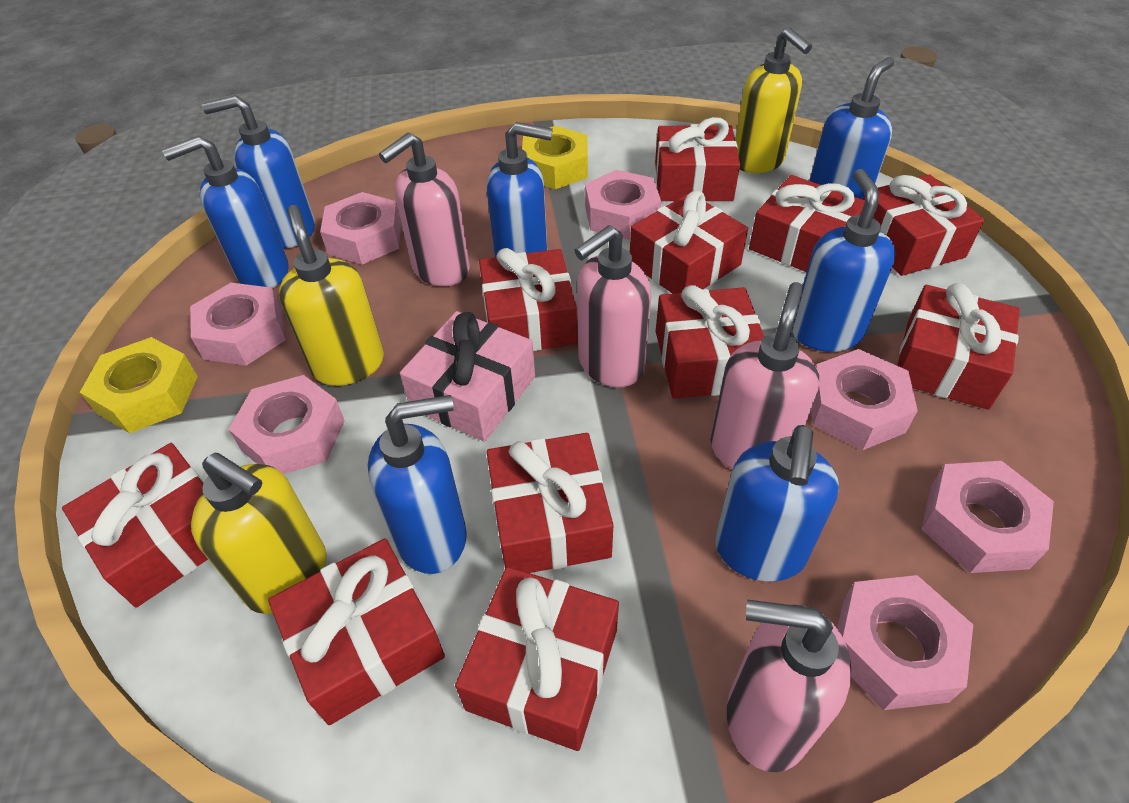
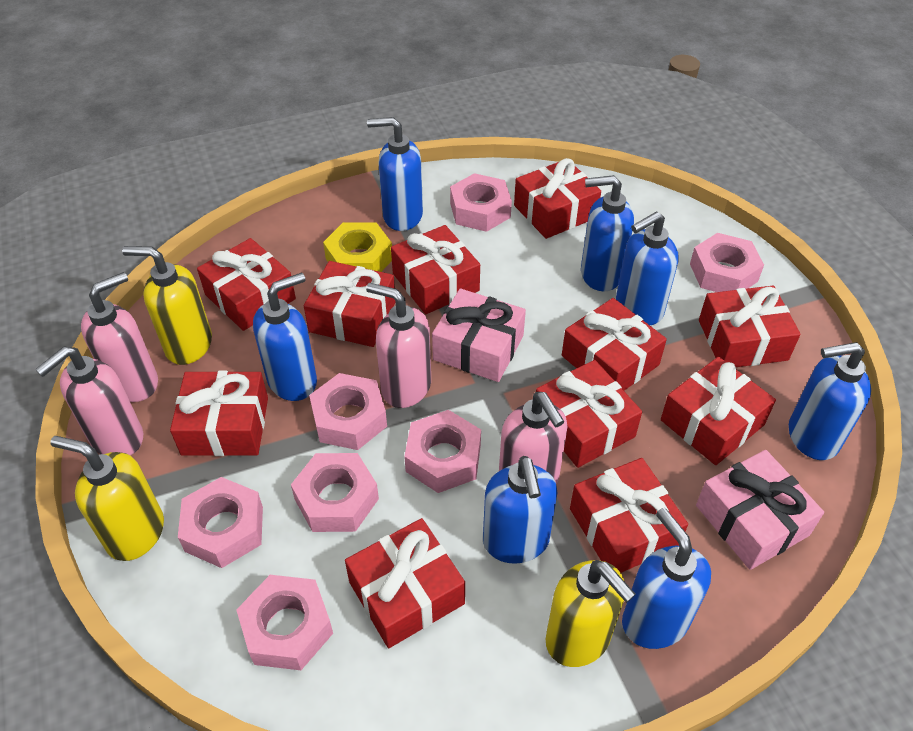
pink gift: [400,311,535,442] = 1 -> [432,288,526,382] [696,450,824,570] = 2
yellow nut: [80,337,198,433] [522,126,588,189] = 2 -> [323,222,392,272] = 1

